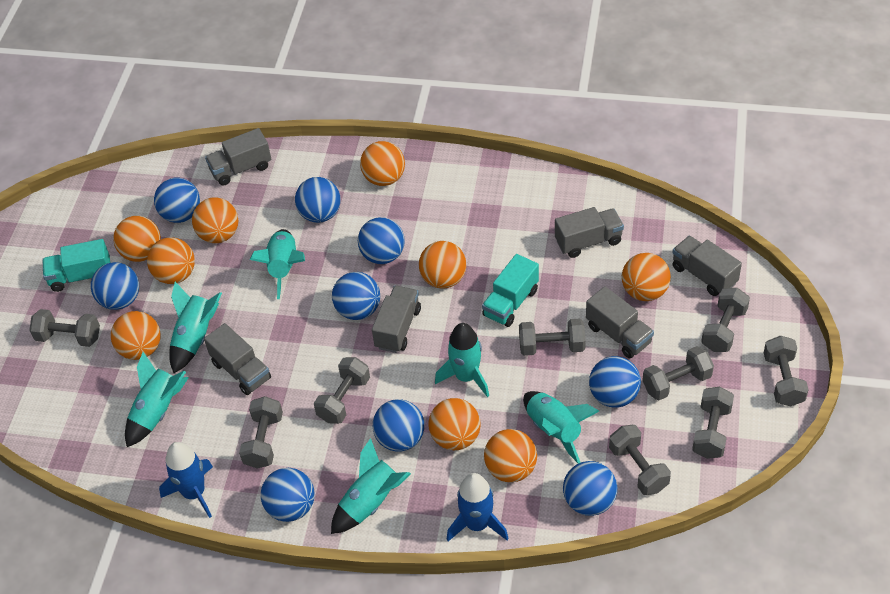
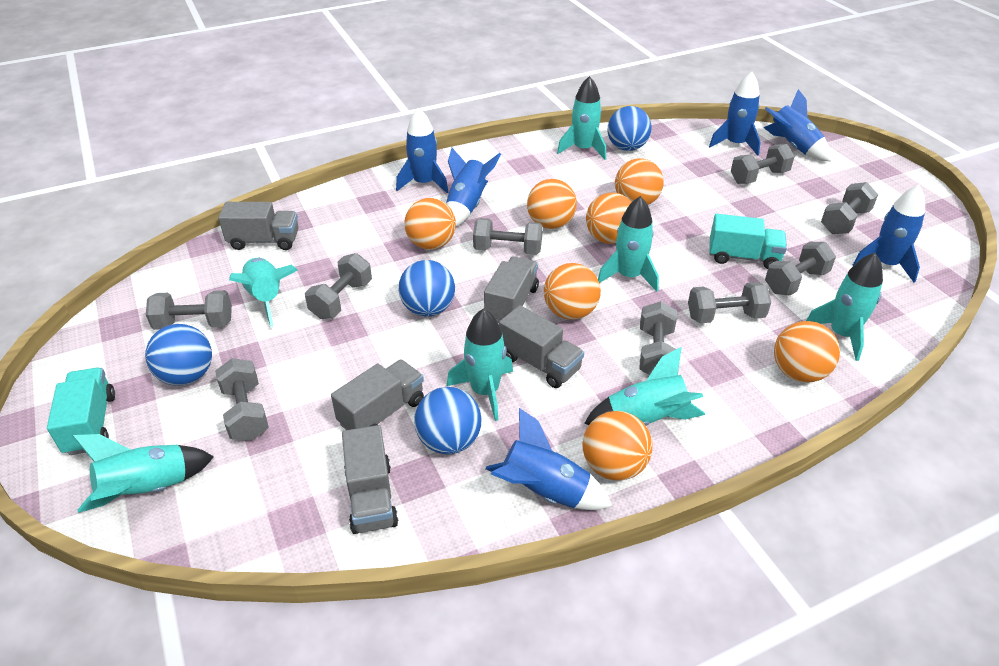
blue ball: [91,262,139,310] [154,178,200,223] [261,468,315,522] [295,177,341,223] [332,272,380,320] [358,217,405,264] [373,399,424,452] [563,461,617,516] [589,356,641,407] = 9 -> [145,324,212,386] [399,260,455,317] [414,387,482,454] [608,106,651,151] = 4
blue rocket: [159,442,213,518] [447,473,509,541] = 2 -> [396,108,448,193] [446,148,501,227] [486,408,612,510] [709,72,761,156] [763,89,831,161] [853,185,925,283] = 6
grey truck: [204,323,271,395] [205,128,271,186] [372,286,421,353] [555,207,624,258] [586,287,654,358] [672,236,742,296] = 6 -> [218,202,299,250] [331,359,424,430] [342,425,398,534] [484,256,539,323] [499,305,584,388] = 5
orange ball: [111,311,161,360] [113,216,161,262] [147,237,195,284] [192,197,238,243] [360,141,405,186] [419,241,466,289] [428,398,480,450] [484,429,537,483] [622,253,671,301] = 9 -> [404,198,456,249] [527,179,577,229] [544,263,601,320] [583,411,652,481] [586,192,632,244] [615,158,664,205] [774,321,840,383] = 7
turquoise rocket: [125,352,189,447] [169,282,222,373] [250,229,305,299] [331,438,411,534] [435,323,489,397] [523,391,599,464] = 6 -> [73,434,214,513] [229,258,298,327] [447,308,513,421] [557,76,606,160] [584,347,705,426] [598,196,659,292] [806,253,883,361] = 7

